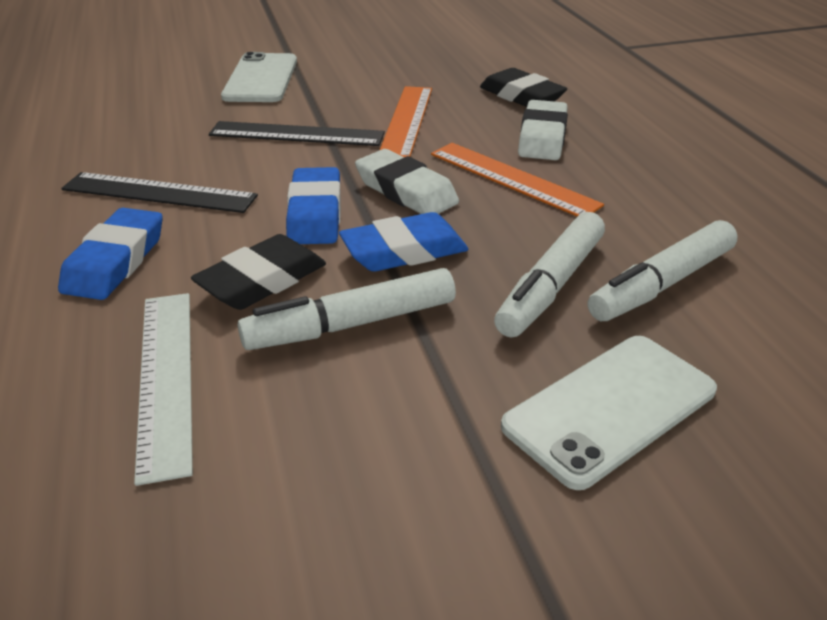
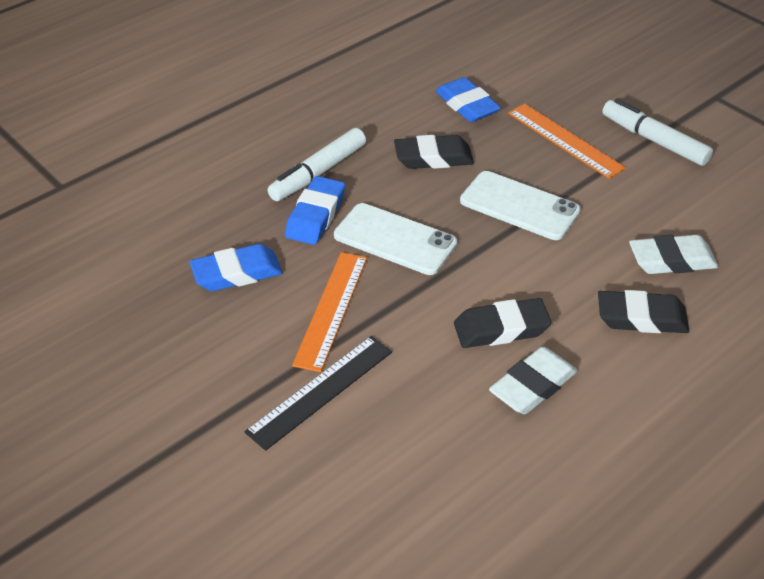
black eraser: [191,234,326,310] [480,68,567,107] = 2 -> [394,135,474,169] [454,298,552,348] [598,290,689,333] = 3
black ruler: [61,172,258,213] [209,121,385,146] = 2 -> [245,336,392,451] = 1
white marker: [238,268,456,350] [494,212,605,338] [588,220,738,321] = 3 -> [267,128,366,201] [602,99,713,166] = 2
white ruler: [134,293,193,486] = 1 -> none = 0

